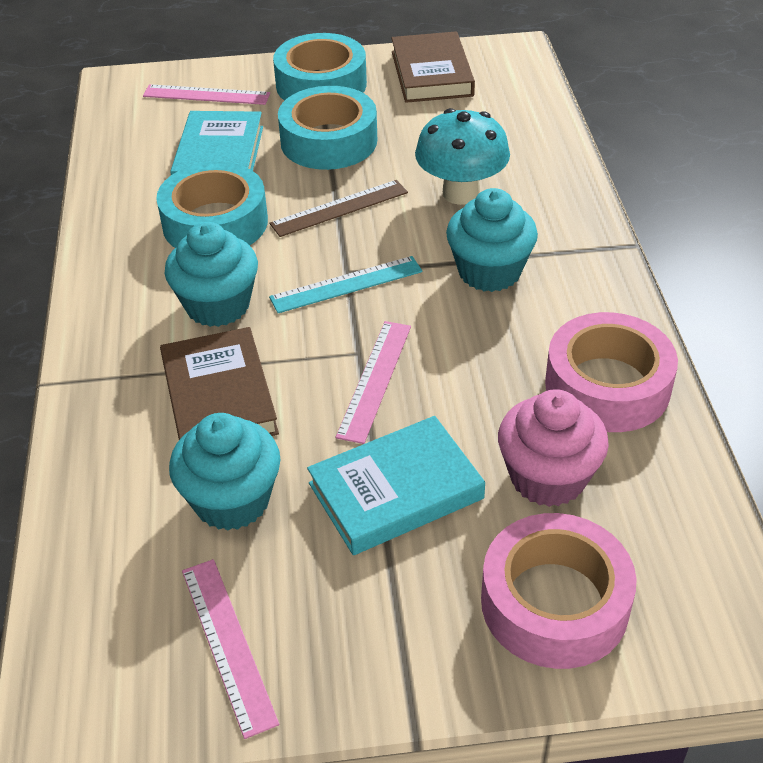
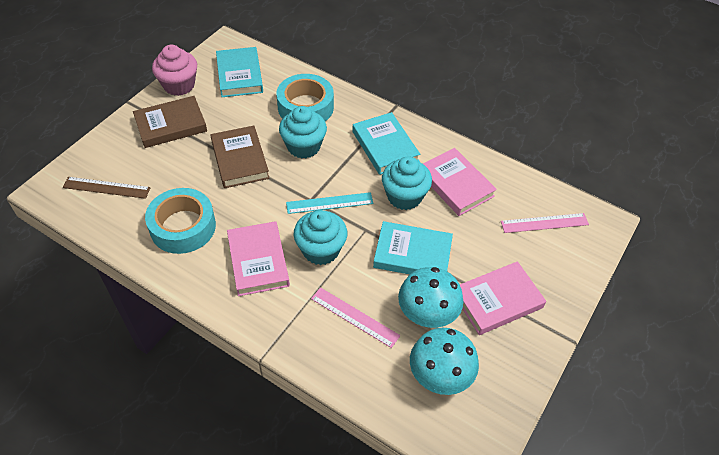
pink book: none = 0 -> [227,221,290,296] [423,148,497,216] [460,261,546,335] = 3
pink ruler: [143,84,270,105] [182,559,279,739] [336,321,411,444] = 3 -> [311,287,400,348] [501,213,589,233] = 2
pink tape: [481,513,637,669] [545,312,678,432] = 2 -> none = 0
turquoise book: [170,111,263,175] [307,416,485,555] = 2 -> [216,47,263,97] [352,112,420,175] [373,221,453,274] = 3
turquoise mushroom: [415,108,510,205] = 1 -> [398,267,463,328] [410,328,479,395] = 2
turquoise tape: [156,162,268,248] [273,33,367,101] [278,86,377,170] = 3 -> [145,188,216,254] [277,74,334,121] = 2

